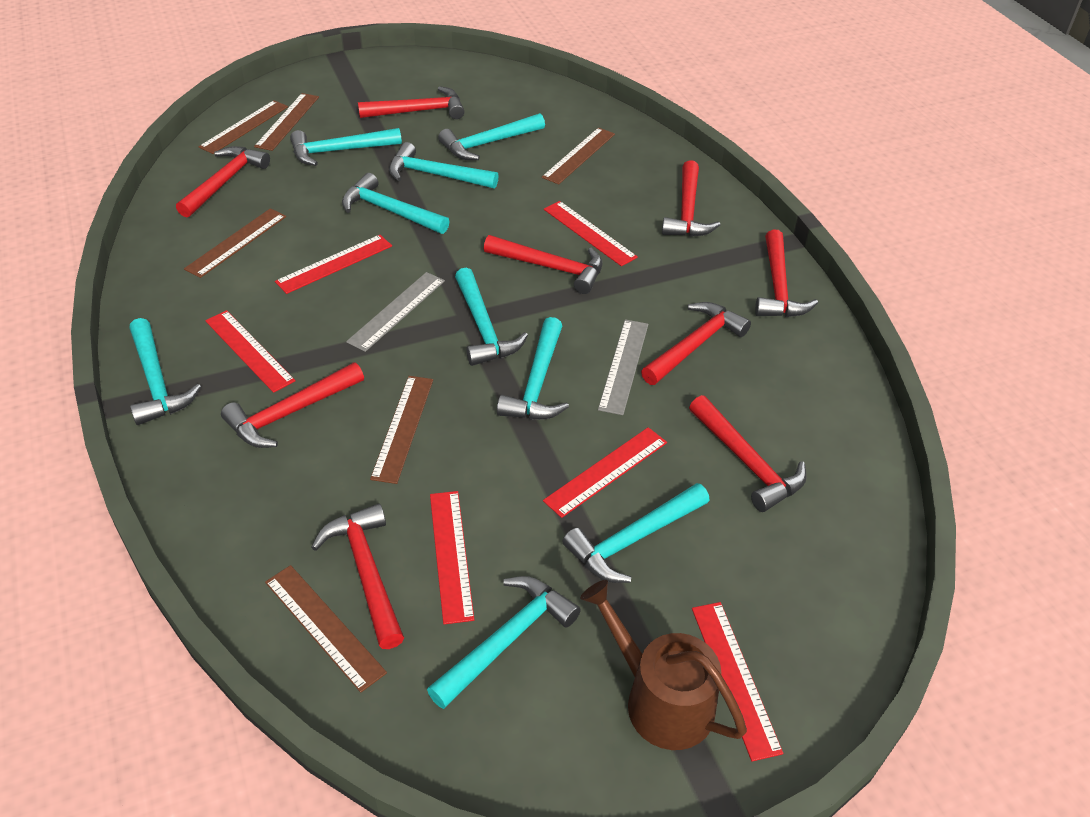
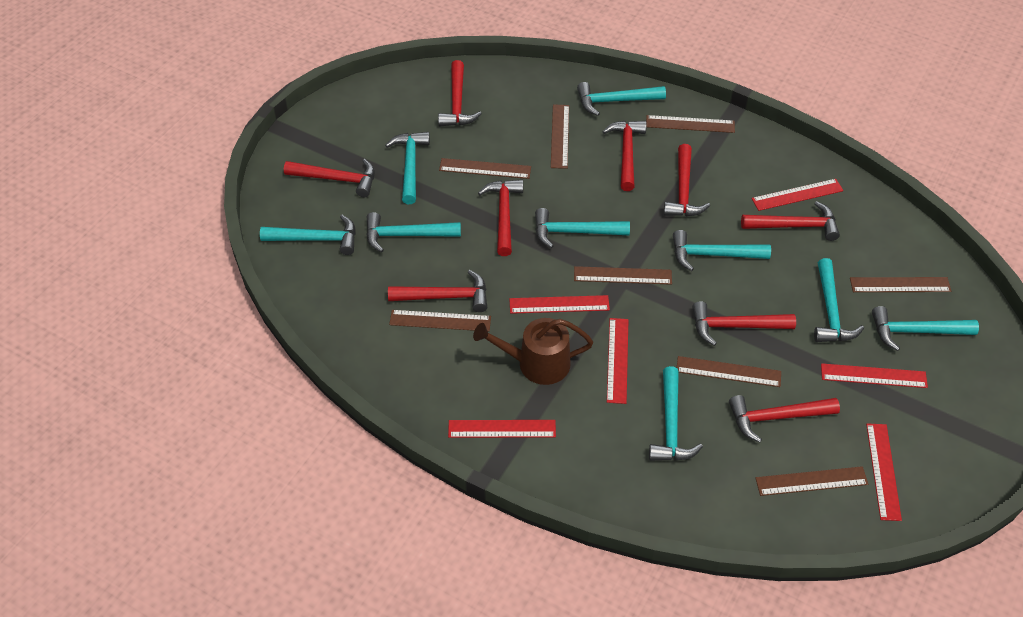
brown ruler: [184,208,286,278] [198,100,288,154] [254,93,319,151] [265,565,387,693] [370,376,433,484] [542,128,615,185] = 6 -> [389,310,491,332] [439,158,531,179] [551,105,569,169] [574,266,672,285] [646,115,735,133] [677,356,781,387] [755,466,868,496] [850,277,951,292] = 8
grey ruler: [346,272,445,352] [598,319,648,415] = 2 -> none = 0

